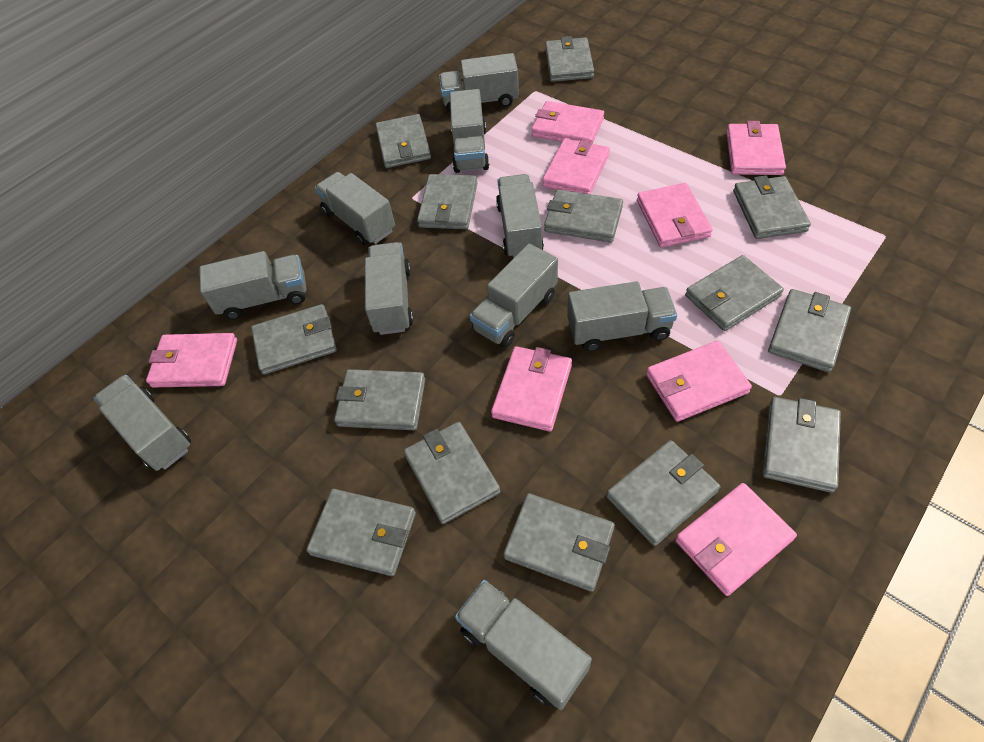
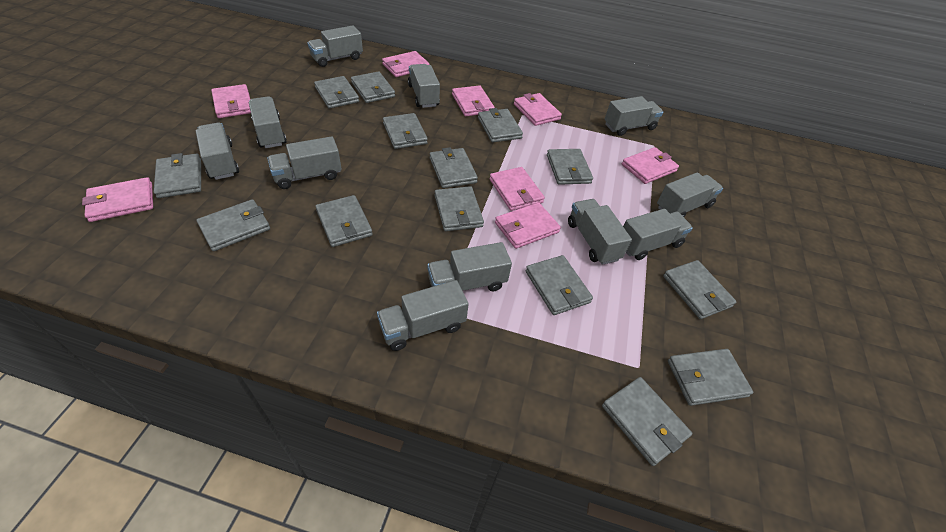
grey truck: [94,375,191,471] [199,251,306,320] [315,172,395,246] [365,242,413,335] [439,53,519,113] [450,89,489,173] [455,580,592,710] [470,243,558,348] [496,174,544,258] [567,281,677,352] = 10 -> [196,122,239,180] [249,96,287,148] [267,136,342,189] [308,26,363,67] [377,280,469,351] [408,64,440,108] [427,242,512,291] [568,199,632,265] [605,96,663,136] [623,209,693,260] [657,172,723,217] = 11

